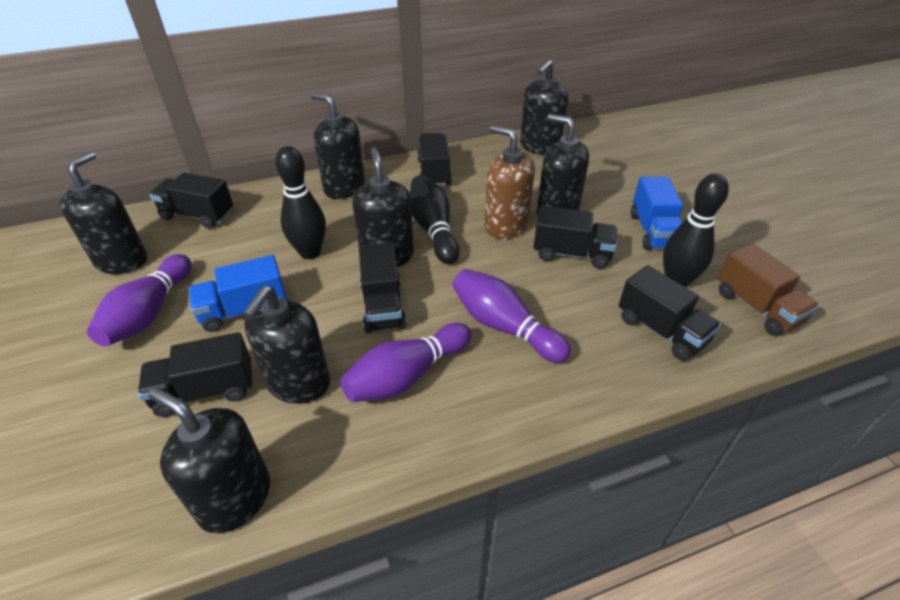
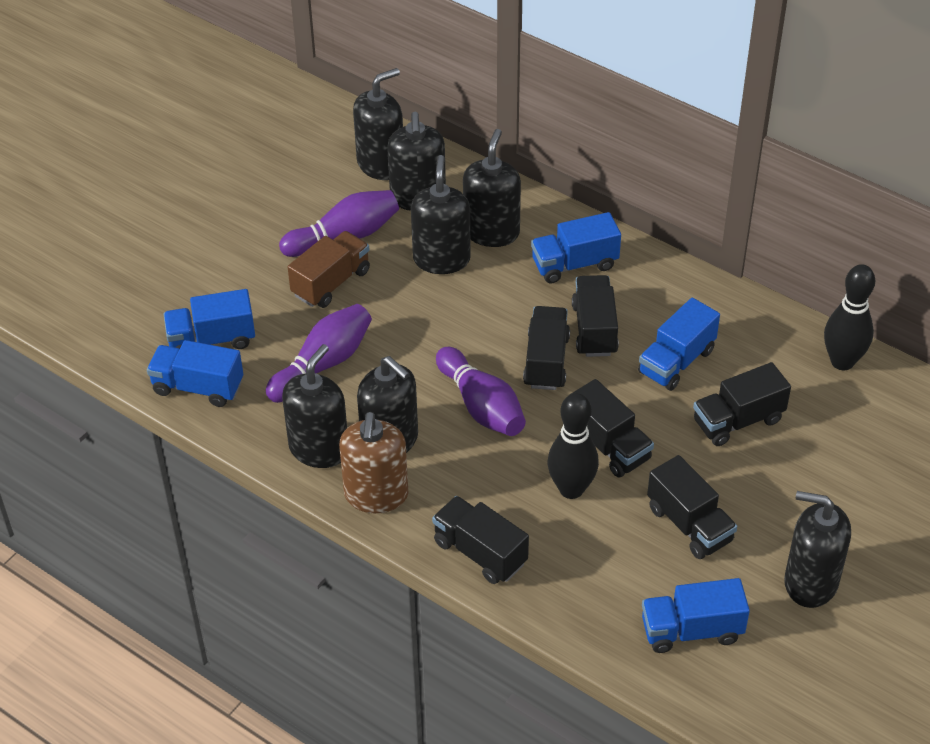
black bowling pin: [275,146,326,259] [410,175,460,264] [663,174,729,287] = 3 -> [548,393,599,499] [824,264,875,370] = 2
blue truck: [189,255,287,332] [631,177,683,250] = 2 -> [147,340,243,407] [164,289,255,349] [531,212,621,284] [638,298,720,391] [642,578,750,653] = 5

